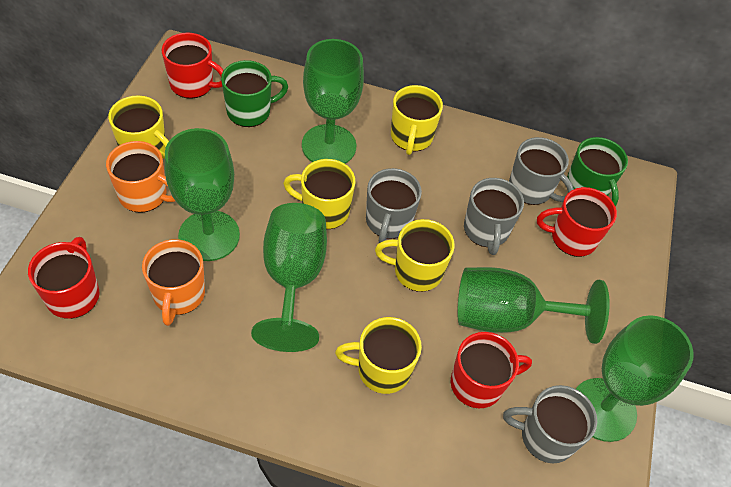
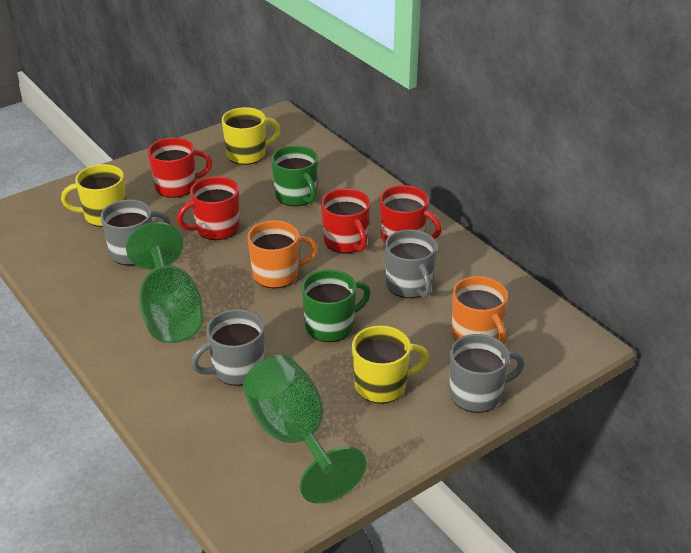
green goblet: [165,128,240,261] [251,203,327,352] [302,39,364,164] [457,267,610,344] [576,315,694,442] = 5 -> [126,222,204,343] [243,355,366,504] = 2
yellow mug: [108,95,169,159] [283,159,355,229] [335,317,422,394] [375,219,455,292] [391,85,443,155] = 5 -> [61,164,126,227] [222,107,281,165] [352,325,429,404] = 3

